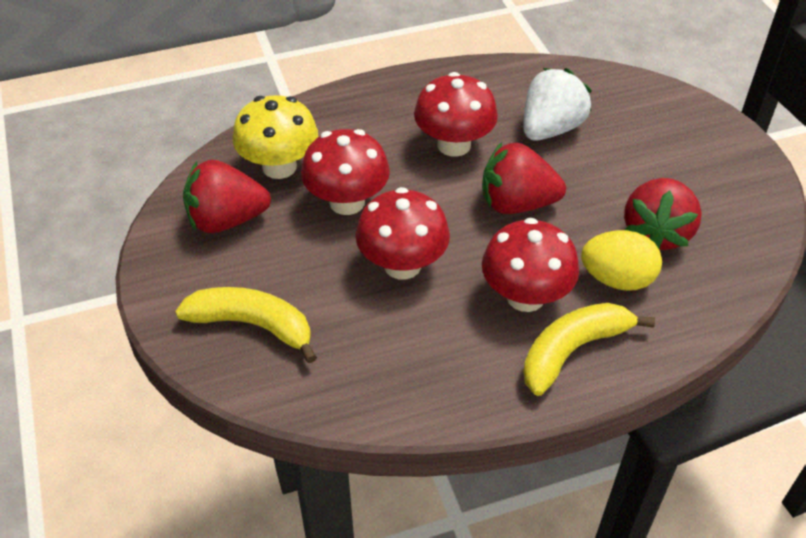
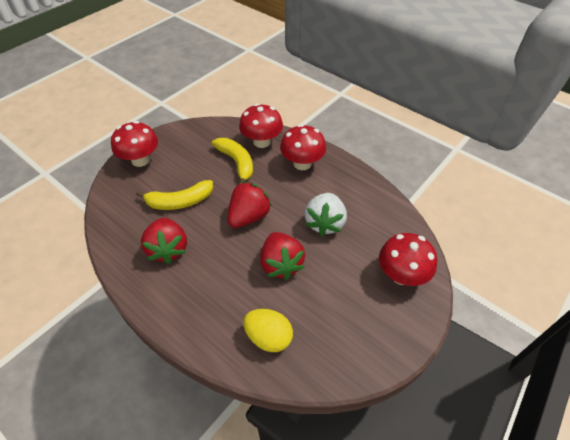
yellow mushroom: [233,95,318,179] = 1 -> none = 0

